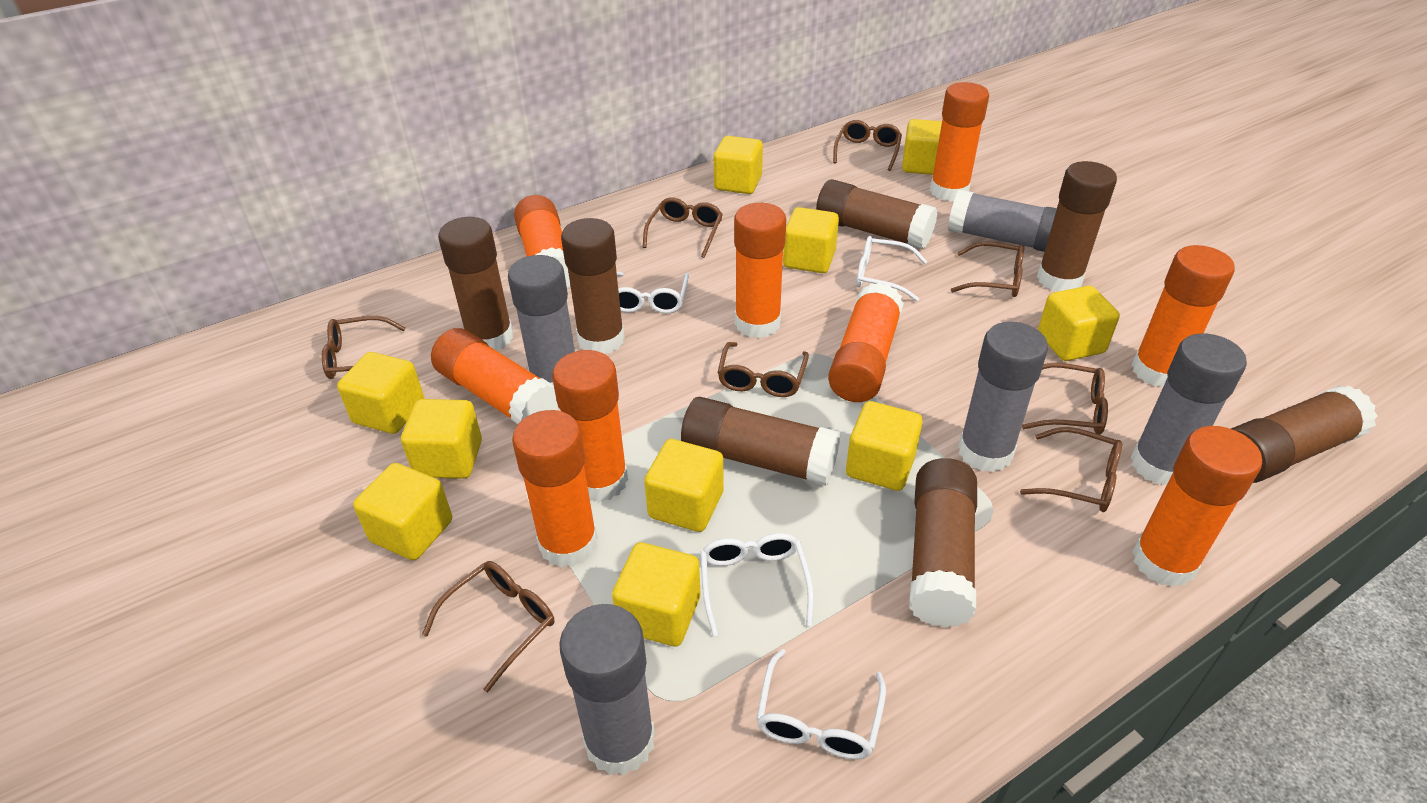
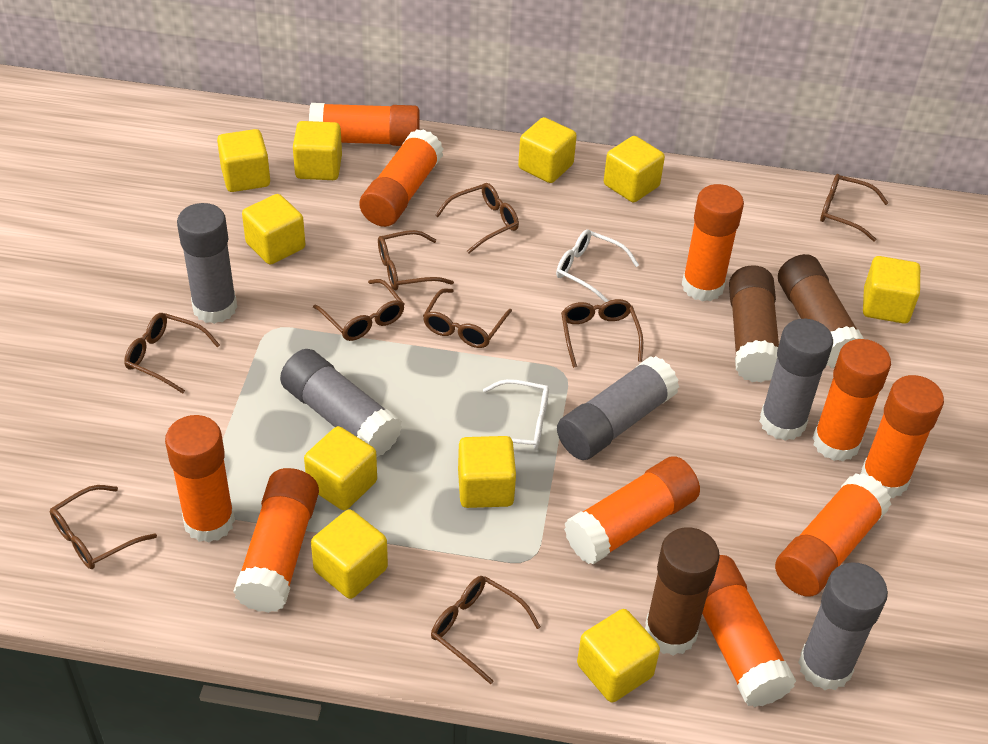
brown glasses: [322,316,406,379] [422,561,554,693] [643,197,723,258] [717,342,809,397] [833,120,902,171] [951,242,1024,297] [1020,427,1122,512] [1022,363,1108,435] = 8 -> [50,485,157,569] [124,313,220,393] [313,279,404,341] [378,230,454,290] [423,288,512,348] [431,576,541,684] [435,183,519,254] [561,299,643,368] [820,174,888,242] = 9
brown glue stick: [438,217,513,351] [561,218,625,354] [681,397,840,486] [816,179,937,249] [909,458,977,628] [1037,161,1117,292] [1231,385,1377,483] = 7 -> [645,527,720,656] [729,265,779,382] [778,254,864,368] = 3
orange glue stick: [431,328,559,425] [512,410,598,568] [514,195,570,287] [552,350,628,502] [734,203,786,338] [828,282,904,402] [930,82,989,202] [1132,245,1235,387] [1132,426,1262,587] = 9 -> [165,415,235,543] [233,468,319,613] [309,103,420,146] [359,129,444,227] [564,456,700,564] [682,184,744,301] [702,555,796,707] [775,473,891,597] [813,339,891,461] [860,375,944,498] = 10
white glasses: [617,272,689,313] [700,533,814,637] [756,649,886,759] [856,236,927,302] = 4 -> [483,379,549,450] [556,229,639,303] = 2

